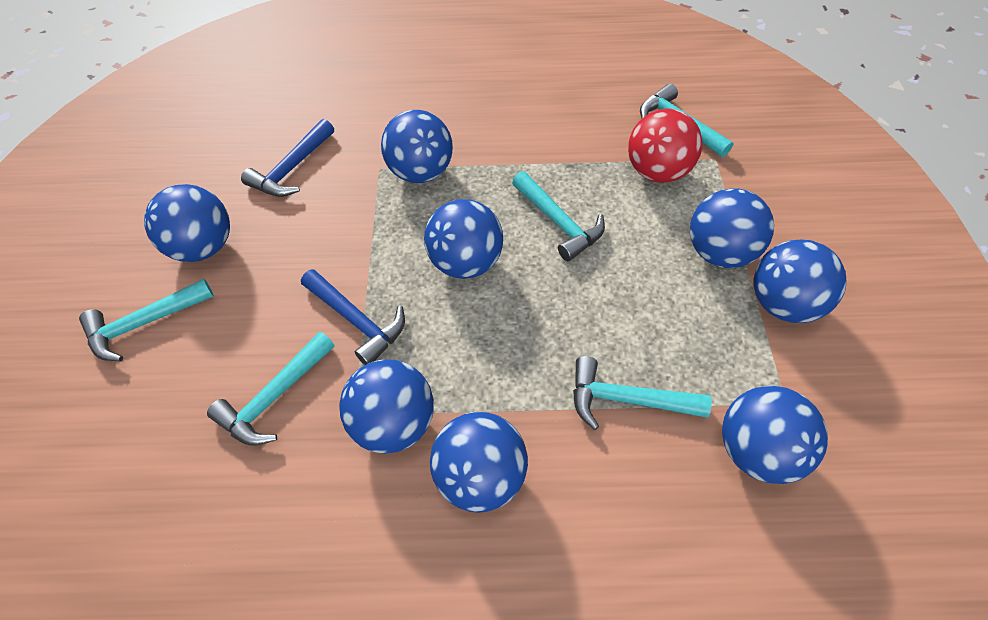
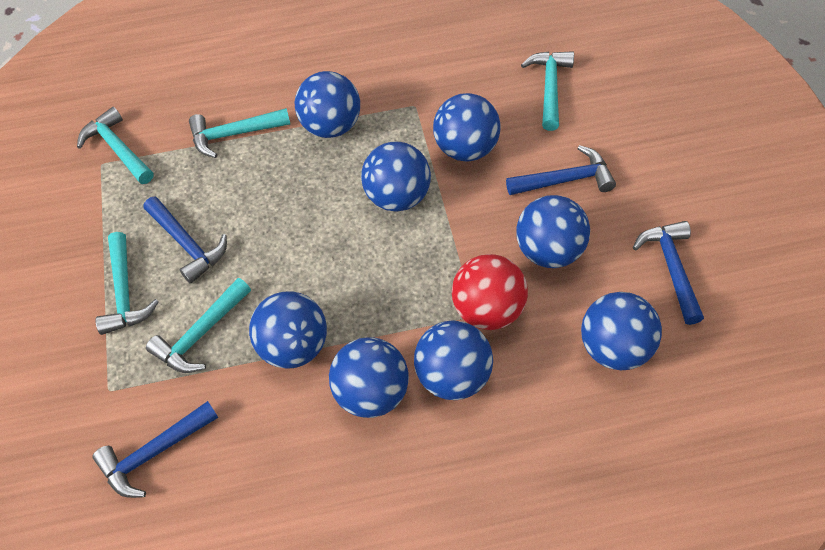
blue hammer: [241,119,334,197] [301,269,405,365] = 2 -> [92,401,218,498] [143,196,227,284] [506,145,616,195] [633,221,704,325] = 4

